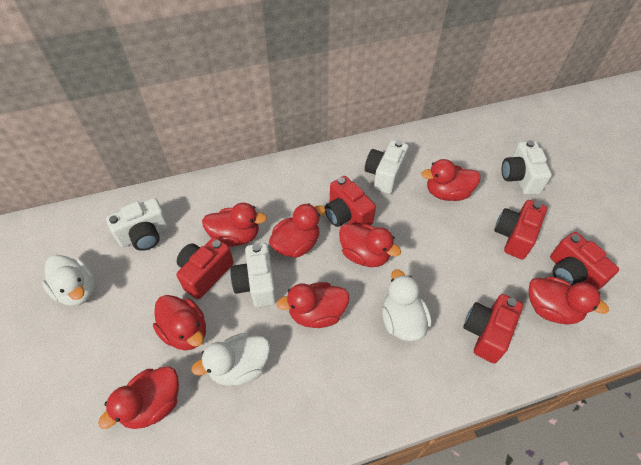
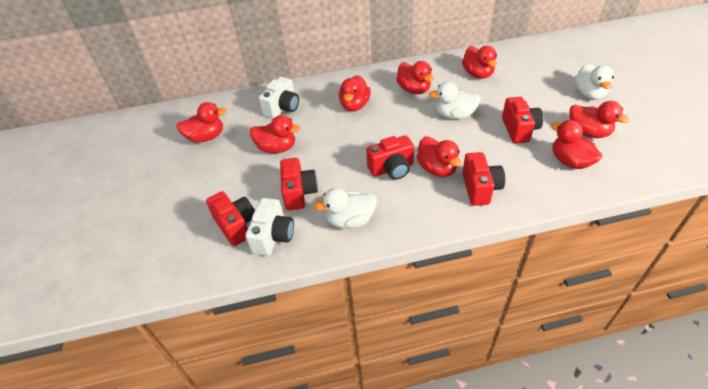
white camera: [106,198,169,251] [230,243,277,307] [365,140,409,194] [502,140,552,195] = 4 -> [245,198,294,256] [259,77,299,119] = 2

